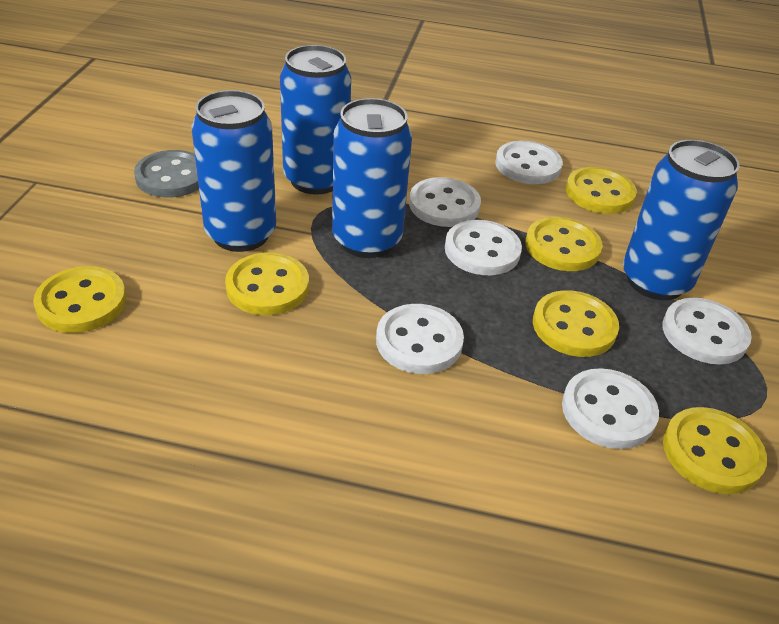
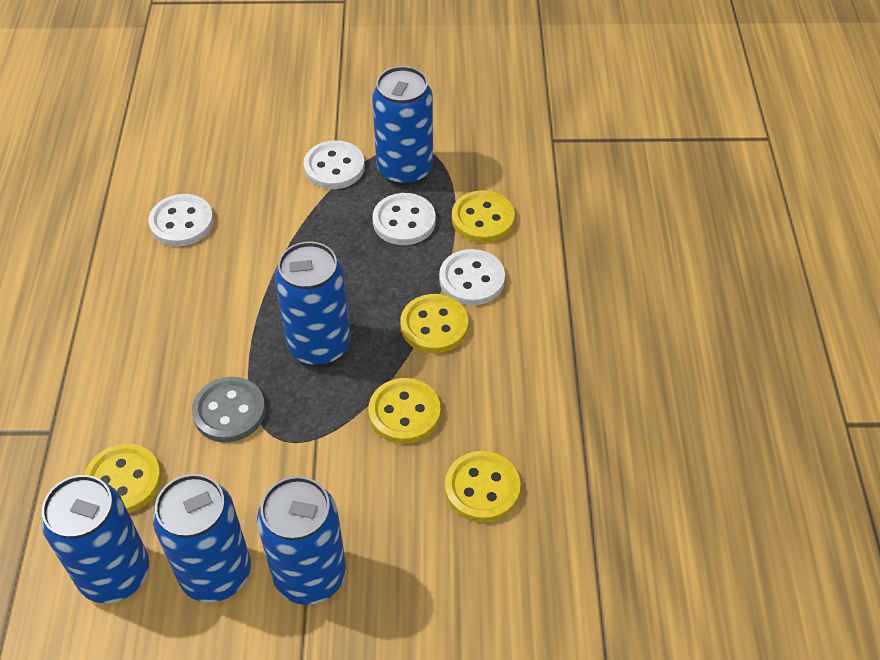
blue can: [191,90,276,252] [280,45,351,195] [332,98,412,258] [623,140,739,300] = 4 -> [41,475,149,603] [153,474,251,602] [257,476,346,605] [275,242,351,366] [372,66,433,186] = 5
white button: [376,304,464,374] [409,177,481,227] [445,220,522,275] [495,141,563,184] [562,368,659,449] [662,298,752,364] = 6 -> [148,194,214,246] [303,140,365,189] [372,193,436,245] [439,249,505,306] = 4
yellow button: [33,266,126,333] [225,253,309,315] [525,217,602,271] [533,290,619,357] [566,167,637,214] [663,407,767,494] = 6 -> [84,444,161,513] [369,378,440,444] [400,294,468,353] [445,451,521,523] [452,190,515,243] = 5

